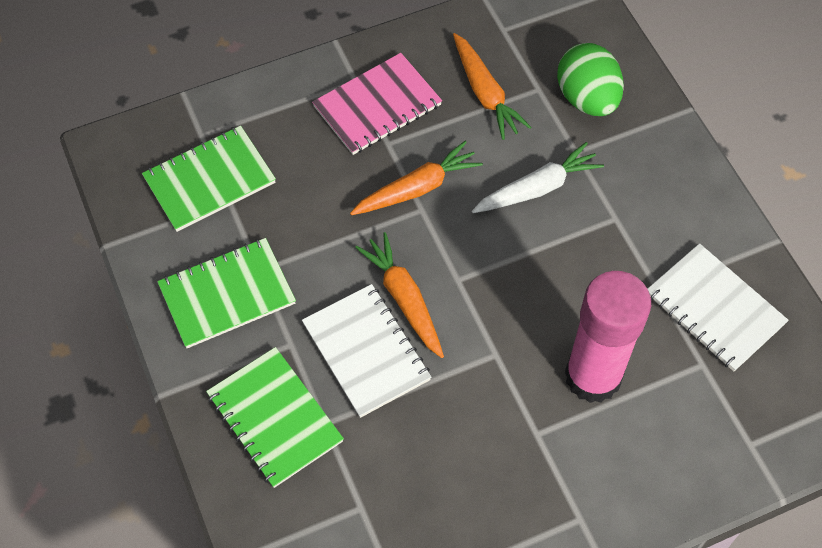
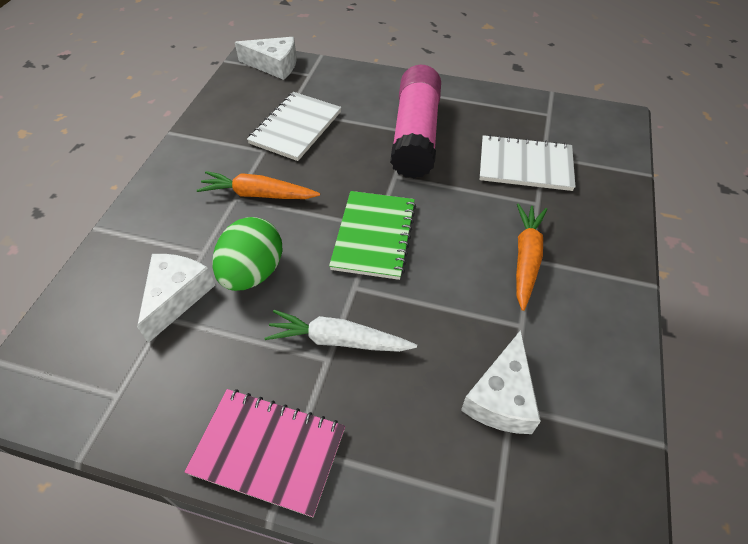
green notebook: [142,126,276,232] [157,238,296,348] [206,347,344,488] = 3 -> [329,191,416,280] = 1
orange carrot: [350,141,483,215] [355,232,444,358] [453,33,531,140] = 3 -> [197,171,320,199] [516,203,547,311] = 2
white cheese: none = 0 -> [137,254,215,343] [235,37,296,80] [461,330,541,434] = 3

